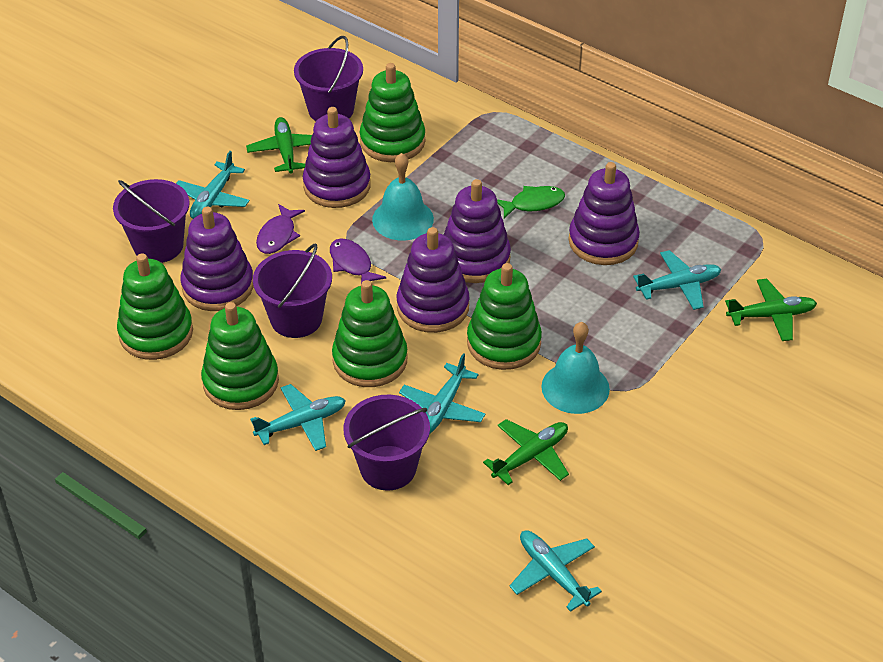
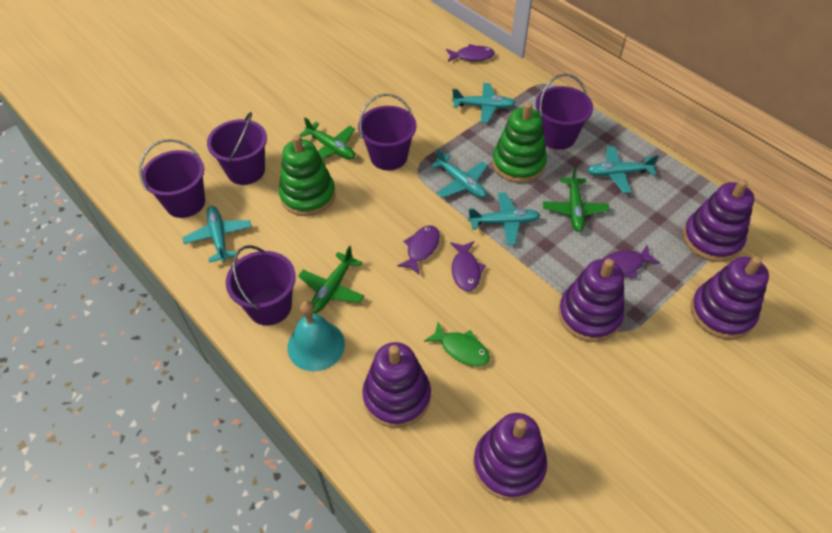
green stacking toy: [117,253,193,360] [201,302,279,410] [332,280,407,387] [360,63,425,162] [467,263,542,370] = 5 -> [279,135,335,216] [492,102,547,183] = 2
purple bucket: [113,179,190,263] [253,244,332,338] [294,36,363,121] [344,395,430,491] = 4 -> [139,139,205,218] [207,112,267,185] [226,245,296,325] [358,94,417,170] [536,74,593,150] = 5
purple fish: [256,204,305,254] [330,239,386,283] = 2 -> [397,225,440,275] [446,44,495,62] [450,241,486,291] [603,245,660,278] = 4
turquoise bell: [372,153,434,241] [541,322,610,414] = 2 -> [287,301,345,371] = 1

